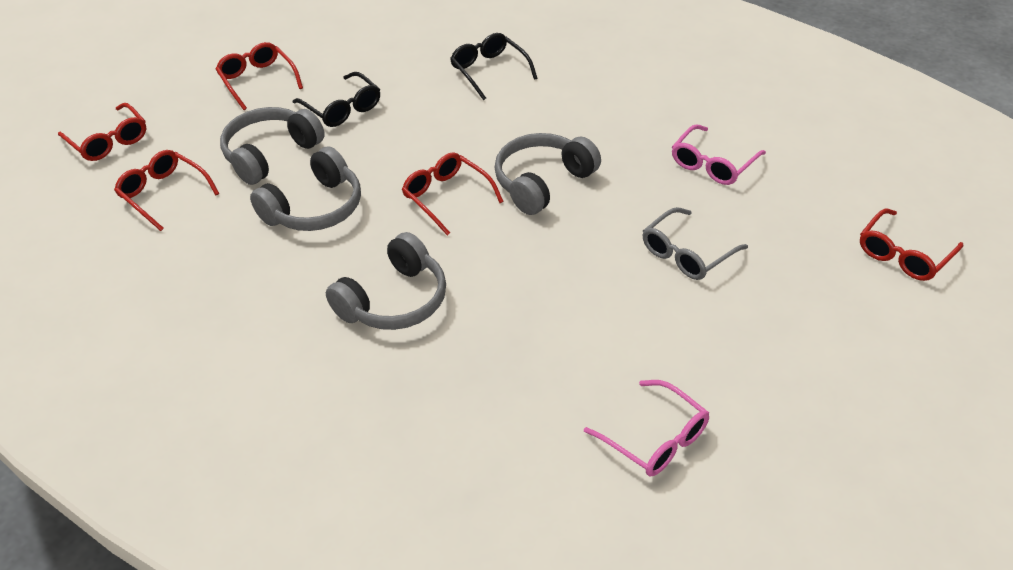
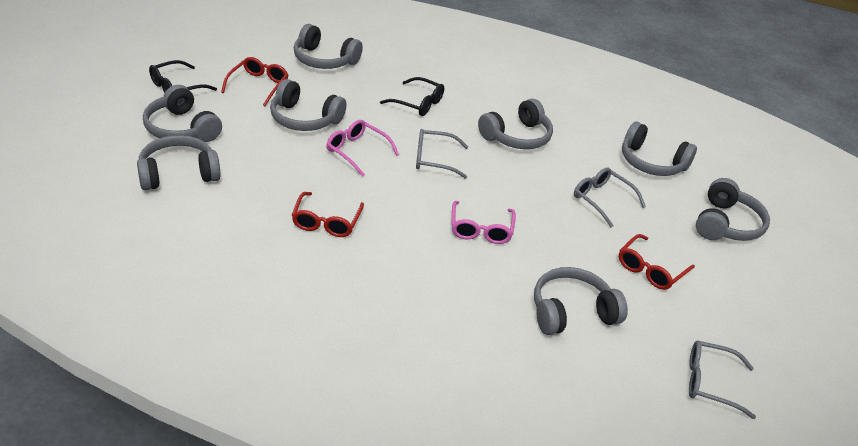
grey glasses: [643,207,748,280] = 1 -> [416,129,468,179] [574,168,646,228] [689,340,756,419] = 3
grey headphones: [220,107,325,185] [250,146,361,231] [326,232,446,330] [494,133,601,215] = 4 -> [137,135,221,190] [143,85,222,142] [270,79,347,131] [294,24,363,69] [478,99,553,149] [534,267,628,335] [622,122,697,176] [696,178,770,241] = 8
red glasses: [58,103,146,161] [114,150,220,231] [216,42,303,110] [402,152,504,235] [860,208,963,281] = 5 -> [221,57,288,106] [292,192,364,237] [619,234,695,290] = 3

